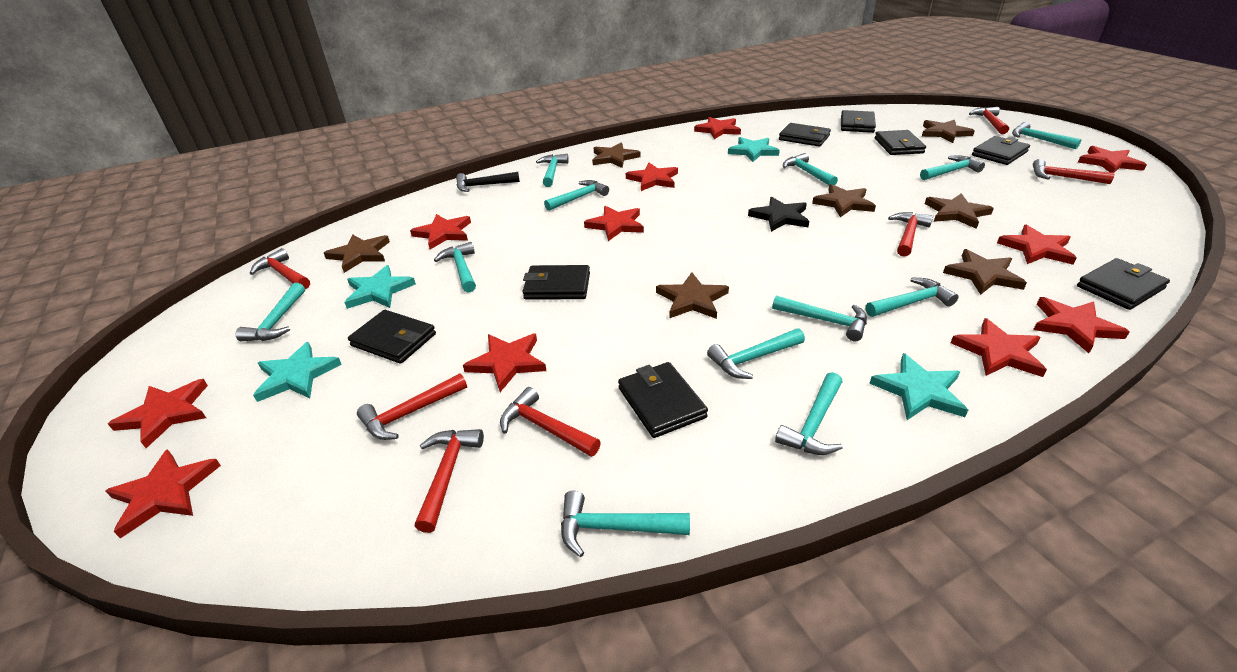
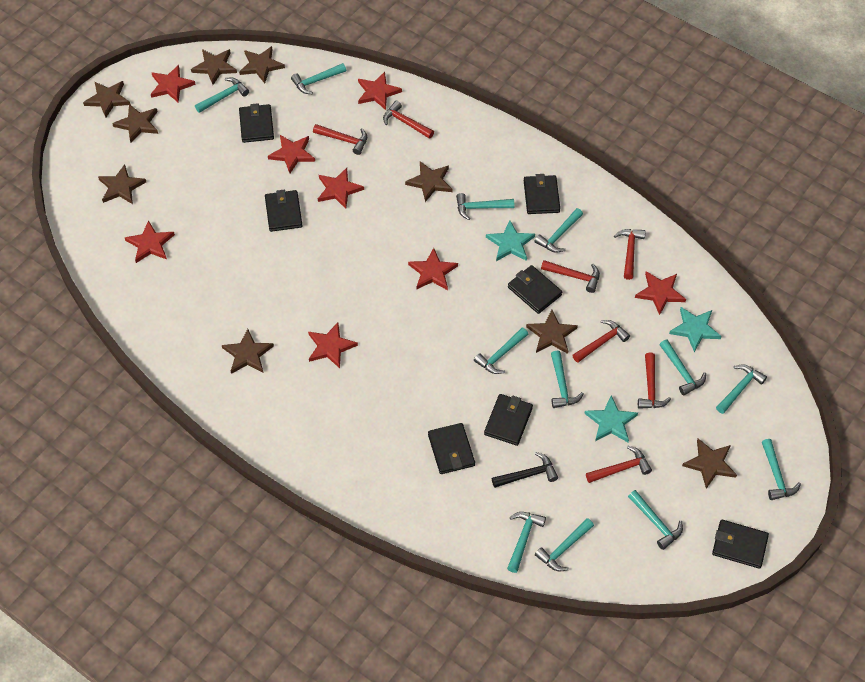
black star: [748,197,809,232] = 1 -> none = 0
black wallet: [348,310,436,364] [522,265,590,300] [618,362,708,438] [779,123,831,147] [841,110,876,133] [874,130,926,155] [972,136,1030,165] [1077,258,1170,310] = 8 -> [239,103,274,143] [265,190,303,232] [428,423,475,474] [484,394,533,446] [508,265,562,314] [524,174,560,214] [712,520,769,569] = 7
brown star: [324,234,390,273] [592,142,641,168] [656,272,729,319] [812,184,876,217] [922,120,975,143] [925,193,994,229] [943,249,1027,295] = 7 -> [83,81,131,117] [98,164,146,204] [112,104,158,143] [191,49,237,85] [222,329,274,374] [239,46,285,83] [405,161,453,202] [526,310,578,354] [682,438,737,489] = 9
red star: [106,449,221,538] [108,379,208,448] [410,214,471,250] [463,334,546,392] [584,206,644,241] [626,163,678,191] [694,117,741,139] [951,318,1047,377] [997,225,1077,265] [1033,297,1130,353] [1078,146,1147,173] = 11 -> [124,220,175,263] [151,65,196,102] [268,135,315,173] [308,322,358,368] [318,168,364,209] [358,72,402,110] [408,248,458,290] [635,271,686,315] = 8
turquoise star: [253,342,342,402] [344,265,416,309] [728,137,780,162] [869,353,968,420] = 4 -> [486,220,535,261] [584,396,638,442] [669,307,722,352] = 3

